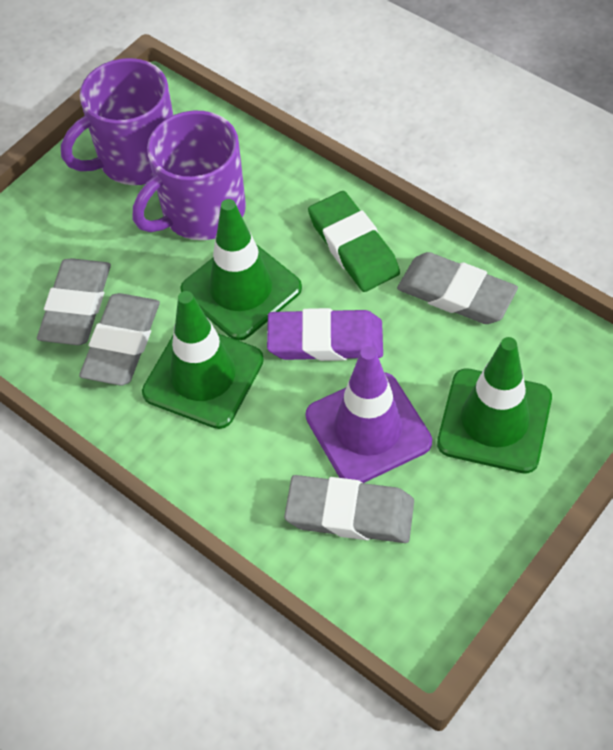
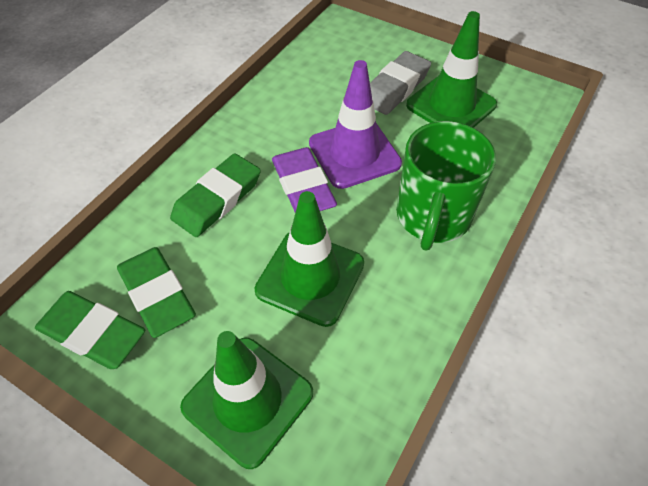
green eraser: [308,191,400,292] = 1 -> [35,291,146,369] [117,247,196,338] [170,153,261,237] = 3
green mug: none = 0 -> [396,121,496,251] = 1
grey eraser: [37,258,111,345] [79,293,160,386] [284,475,414,543] [397,252,518,324] = 4 -> [370,51,431,115] = 1
purple mug: [61,58,173,185] [133,111,246,240] = 2 -> none = 0

